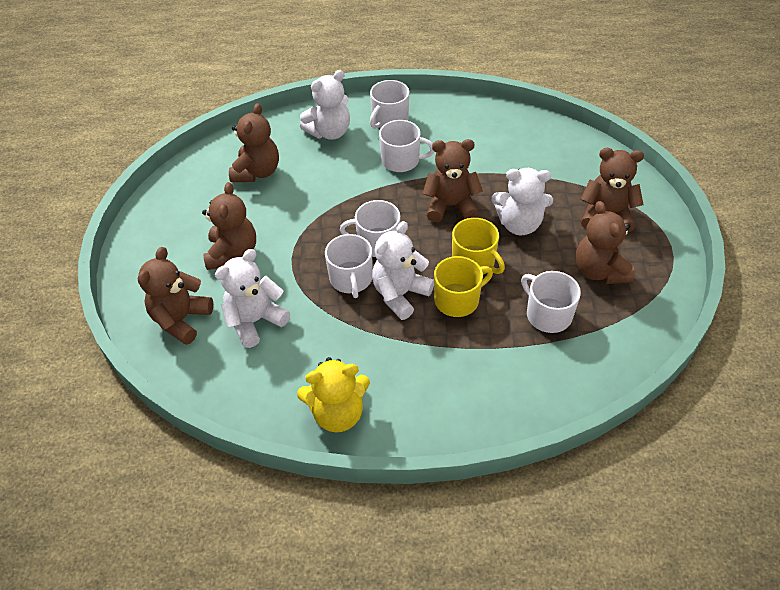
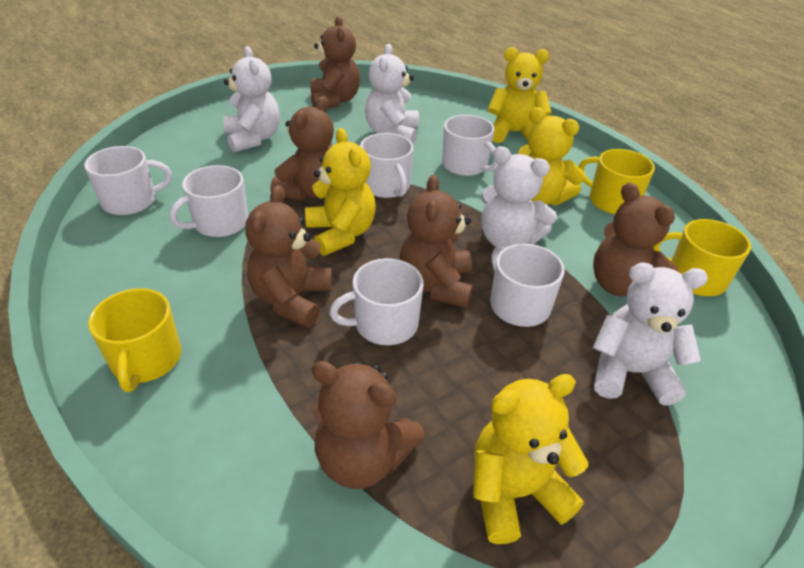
white mug: [325,234,373,298] [340,200,400,257] [370,80,409,129] [379,120,434,172] [521,271,581,333] = 5 -> [84,146,172,215] [170,165,248,237] [329,258,424,345] [360,133,414,198] [442,115,498,176] [490,243,565,327] = 6
yellow mug: [434,256,493,317] [452,218,505,275] = 2 -> [88,288,181,392] [578,149,655,214] [653,219,751,296] = 3
yellow teddy bear: [297,357,370,432] = 1 -> [305,128,376,256] [473,374,588,544] [488,47,552,143] [518,107,585,206] = 4

